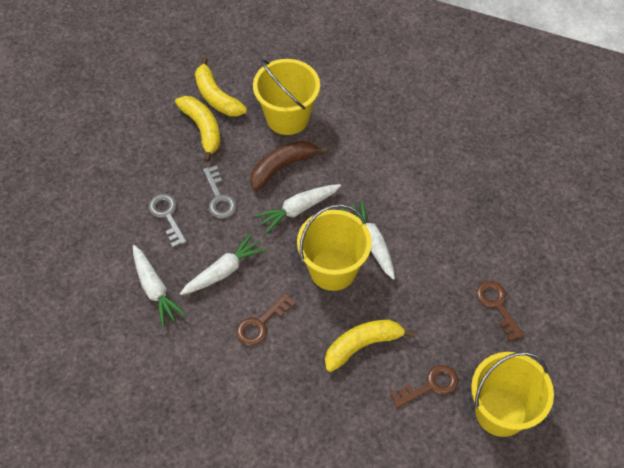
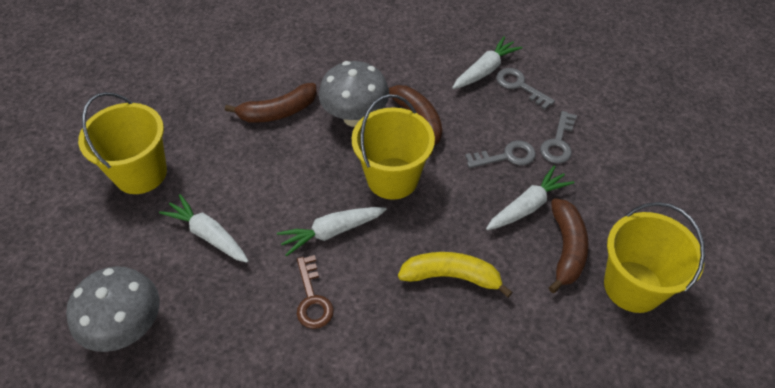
brown banana: [250,141,327,190] = 1 -> [225,83,317,123] [389,85,442,156] [549,198,589,293] = 3
brown key: [236,293,296,346] [390,365,458,408] [476,281,524,341] = 3 -> [297,255,334,329] = 1
grey key: [149,194,187,248] [203,165,237,219] = 2 -> [465,141,536,168] [496,68,555,110] [540,111,577,164] = 3
grey mushroom: none = 0 -> [66,266,160,352] [319,61,389,127] = 2
yellow banana: [175,96,220,163] [195,57,247,116] [325,320,415,372] = 3 -> [398,252,512,297] = 1

